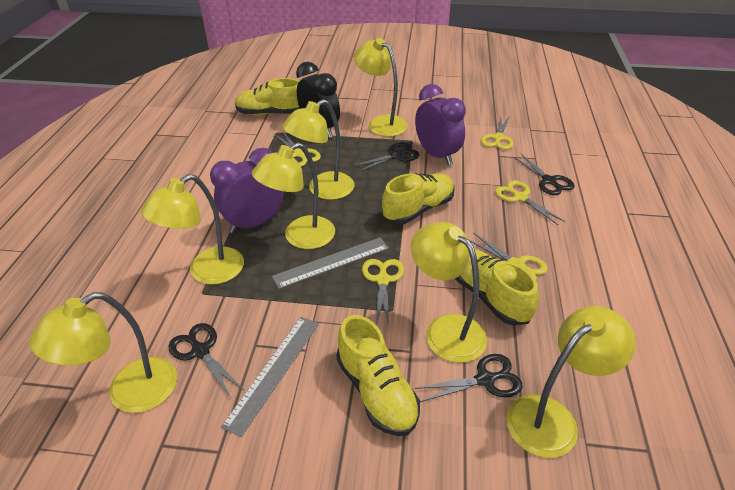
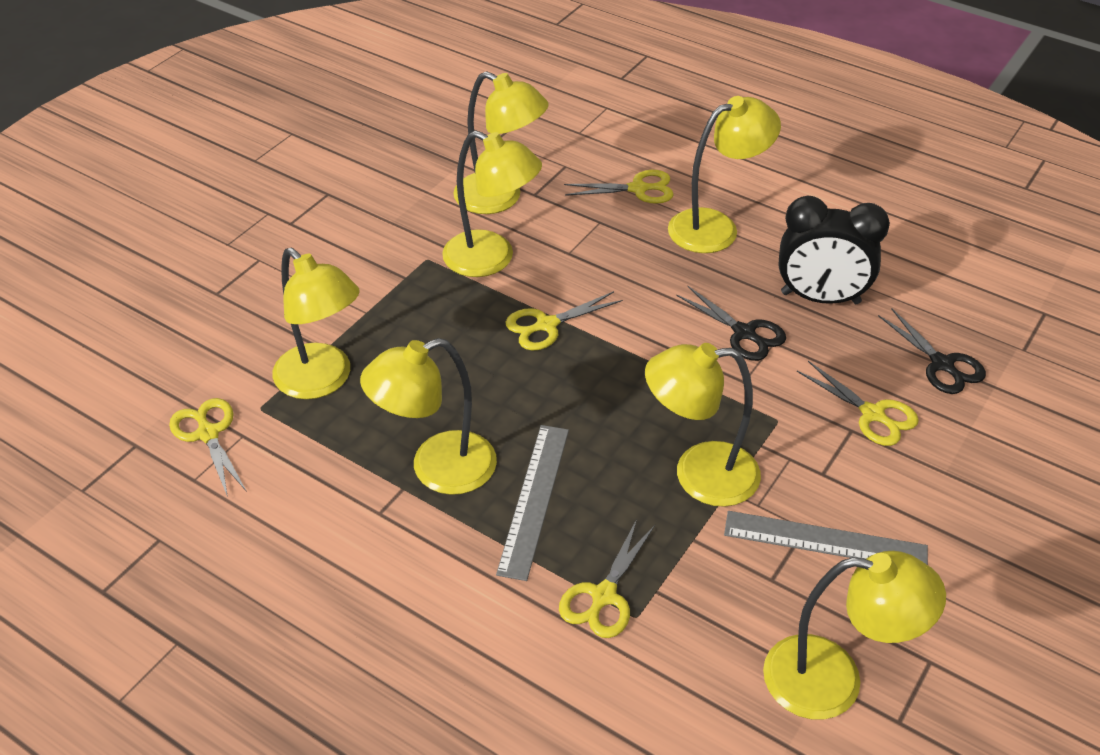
black scissors: [169,323,244,398] [354,142,420,172] [415,354,522,402] [513,154,574,195] = 4 -> [676,286,786,361] [878,308,986,394] = 2
purple clock: [210,148,284,233] [415,84,466,165] = 2 -> none = 0
yellow shoe: [235,78,300,115] [336,315,420,436] [382,173,454,224] [455,249,539,325] = 4 -> none = 0

